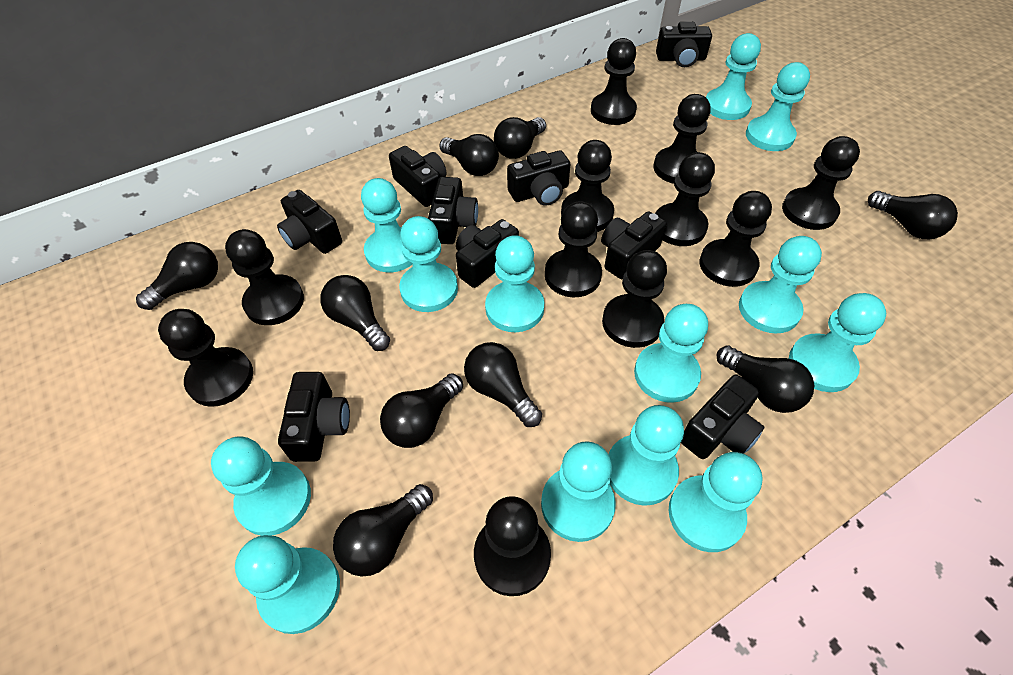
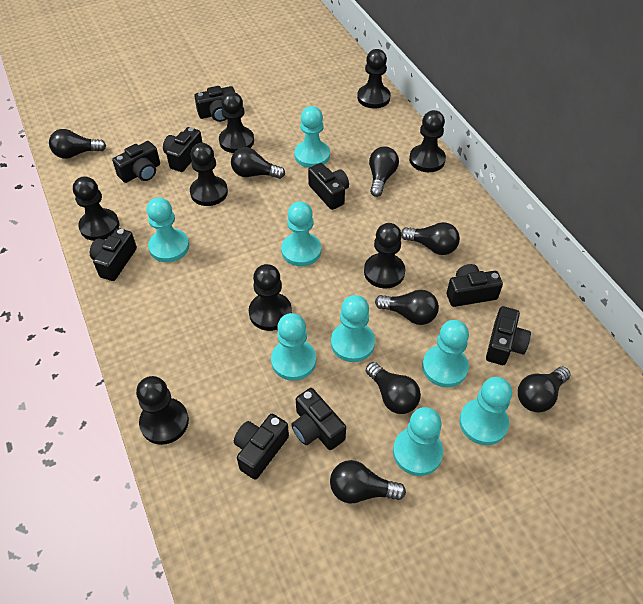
black light bulb: [136,242,218,310] [320,275,390,351] [333,484,433,576] [380,373,463,448] [439,134,499,176] [464,342,542,427] [494,117,546,159] [716,345,814,413] [868,191,958,239] = 9 -> [49,129,106,159] [231,147,285,179] [330,460,406,503] [366,362,421,414] [369,147,399,197] [375,290,439,325] [401,222,460,255] [518,366,570,413] = 8
black pawn: [158,309,253,407] [225,229,304,325] [474,496,551,596] [545,201,602,297] [561,140,614,232] [591,38,637,125] [602,250,667,348] [653,94,711,184] [655,152,715,246] [700,191,772,287] [782,136,860,230] = 11 -> [73,176,119,241] [136,376,189,445] [190,143,228,206] [219,92,254,153] [249,264,292,331] [357,49,391,108] [364,223,405,288] [409,110,446,172] = 8
turquoise pawn: [211,436,311,536] [235,535,340,634] [361,178,413,272] [399,216,458,312] [485,235,544,332] [541,441,616,542] [609,405,684,506] [634,304,708,403] [669,452,762,552] [706,33,761,120] [739,236,822,333] [746,62,810,151] [789,293,886,392] = 13 -> [146,197,189,262] [271,313,316,381] [281,201,321,266] [294,106,330,168] [331,295,375,362] [393,407,443,476] [422,320,469,387] [459,377,512,445] = 8

